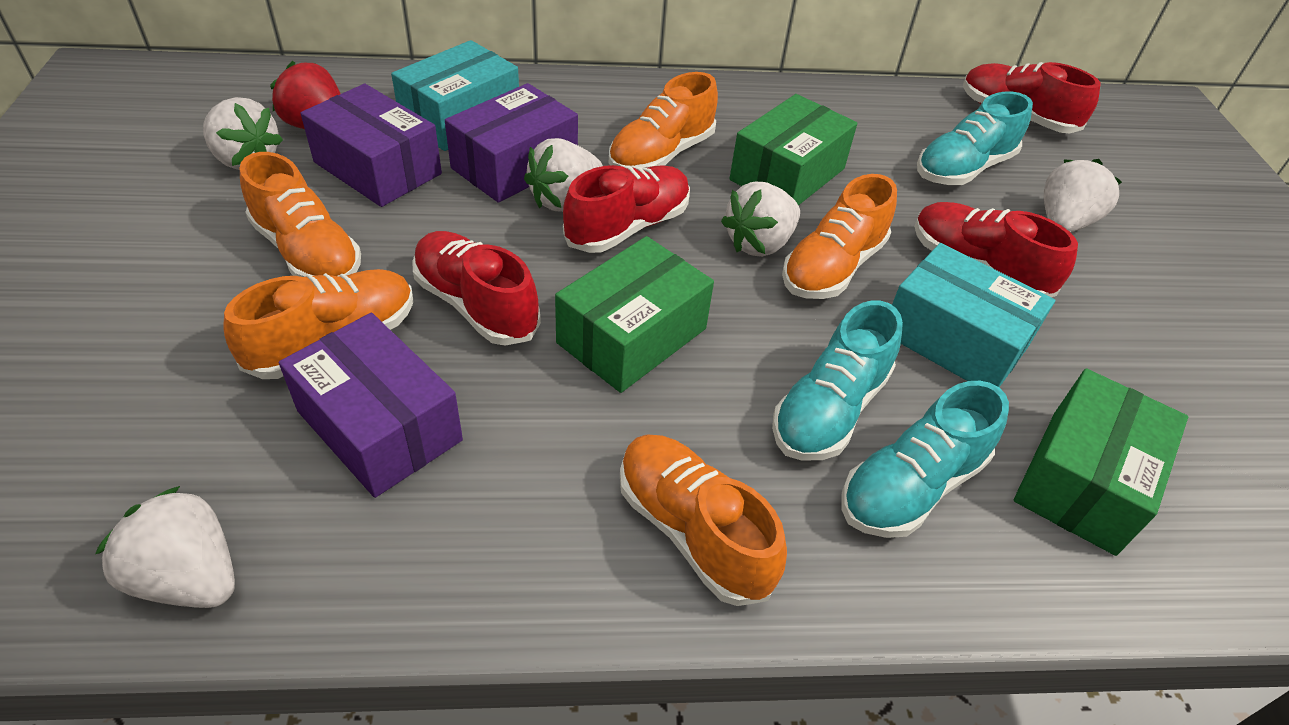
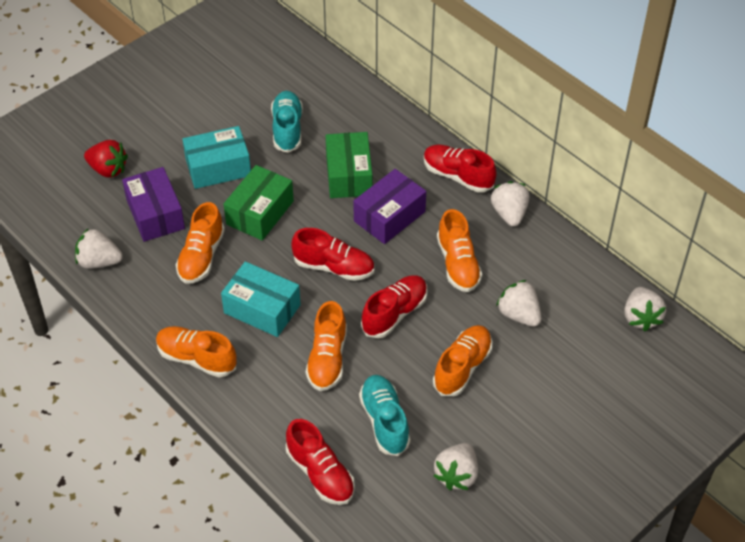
green box: [555,236,714,393] [729,94,857,205] [1014,368,1188,556] = 3 -> [223,165,294,241] [326,132,372,198] = 2
purple box: [279,313,463,498] [301,84,442,207] [445,83,578,203] = 3 -> [122,167,185,242] [353,169,426,244] = 2
turquoise shoe: [772,300,903,461] [842,381,1009,538] [917,91,1033,185] = 3 -> [271,91,303,153] [359,375,410,456] = 2

